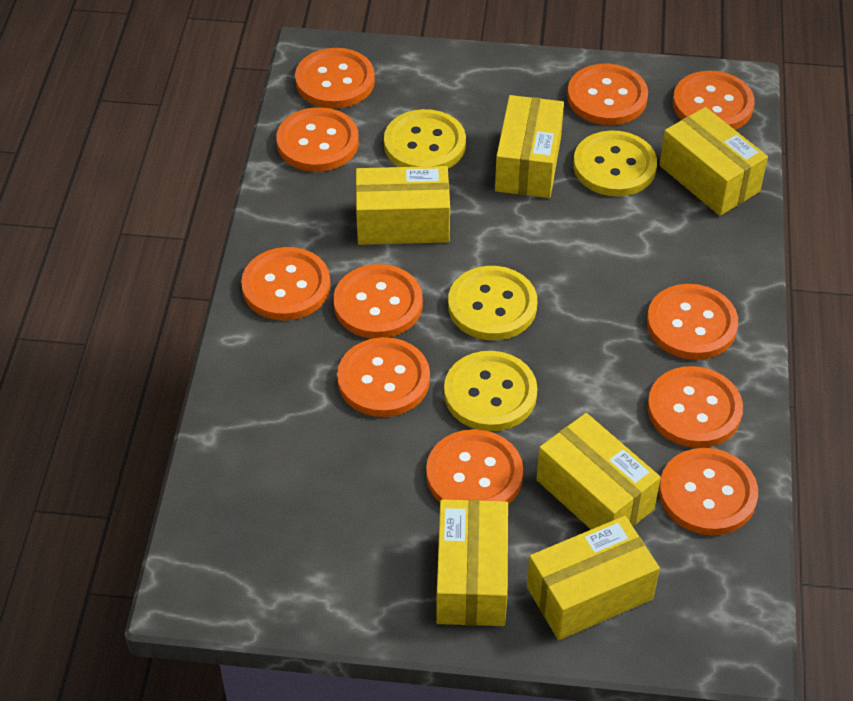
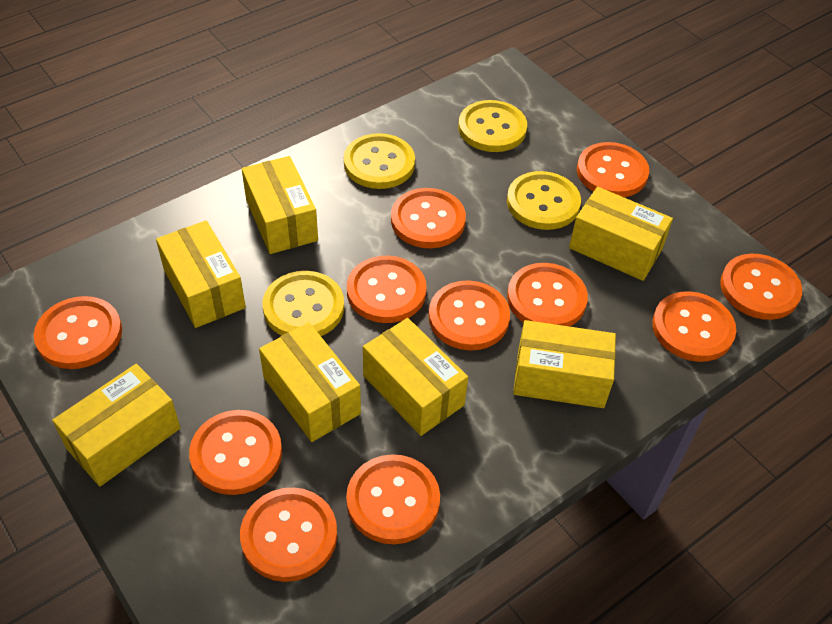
yellow box: [356,166,450,245] [436,500,508,626] [495,95,564,198] [527,516,660,640] [536,413,661,529] [659,107,768,216] = 6 -> [52,364,180,487] [156,220,246,328] [242,156,318,254] [259,322,361,442] [363,318,468,436] [513,320,616,408] [569,187,673,281] = 7

